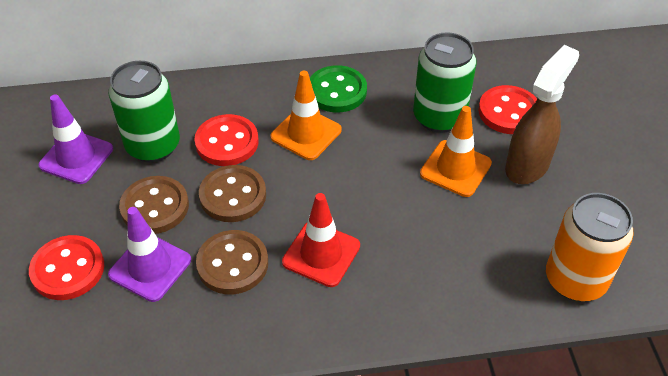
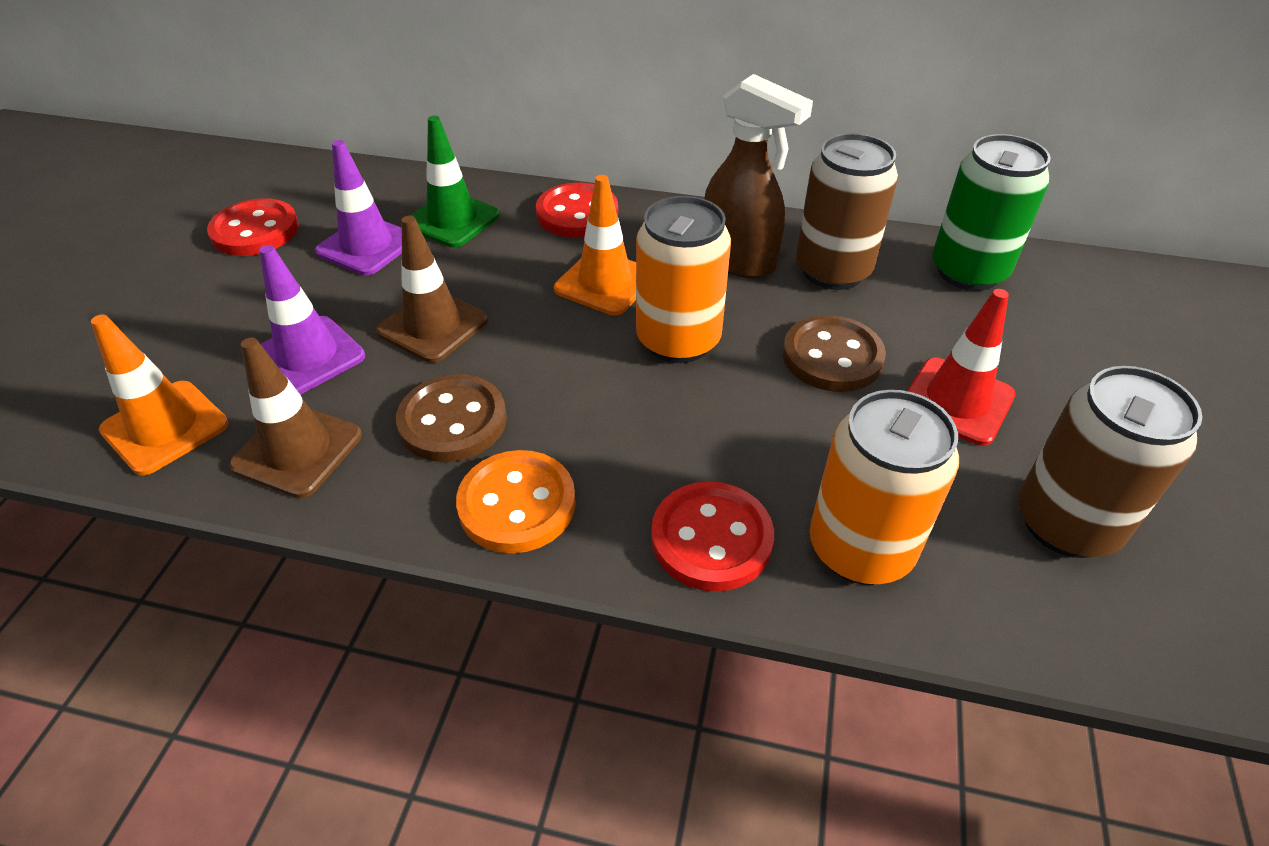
brown button: [119,176,189,234] [196,230,268,295] [199,165,266,222] = 3 -> [396,374,507,462] [783,315,886,392] = 2
brown can: none = 0 -> [796,133,898,290] [1018,366,1202,558] = 2
brown traffic cone: none = 0 -> [229,337,362,498] [376,216,488,363] = 2
green button: [310,65,367,112] = 1 -> none = 0
green can: [109,61,180,163] [413,32,476,133] = 2 -> [932,134,1051,291] = 1
green traffic cone: none = 0 -> [410,116,500,247] = 1
orange button: none = 0 -> [456,450,576,553] = 1
orange can: [546,193,633,301] = 1 -> [636,196,731,363] [810,390,959,585] = 2

